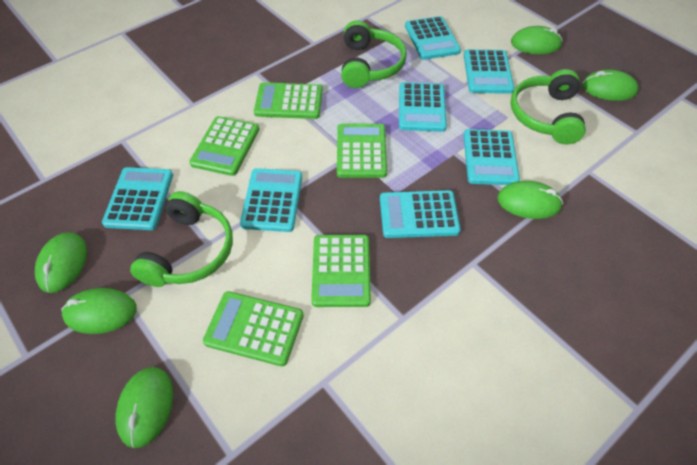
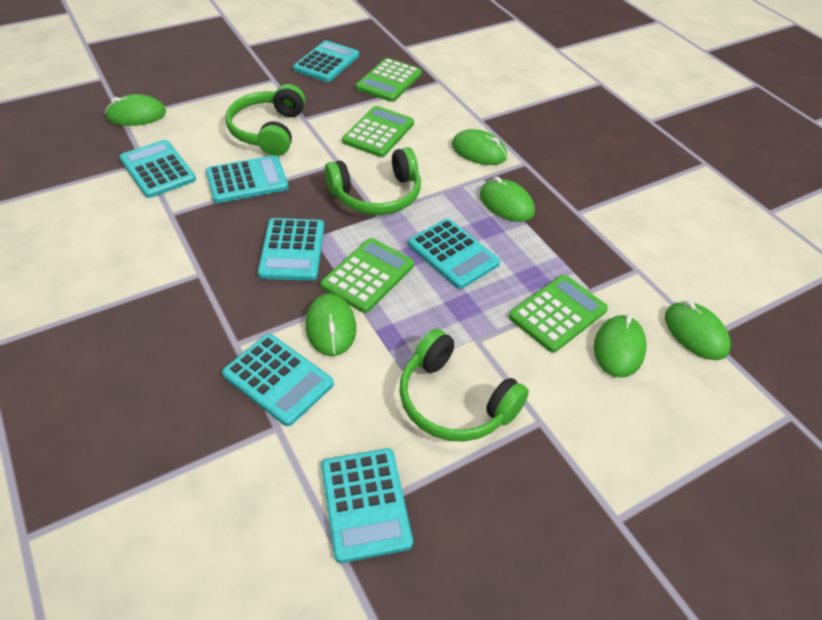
green calculator: [189,116,259,176] [203,291,304,366] [254,82,323,119] [311,235,371,307] [337,124,387,178] = 5 -> [320,238,414,313] [342,106,414,157] [356,58,422,102] [509,275,608,353] = 4

